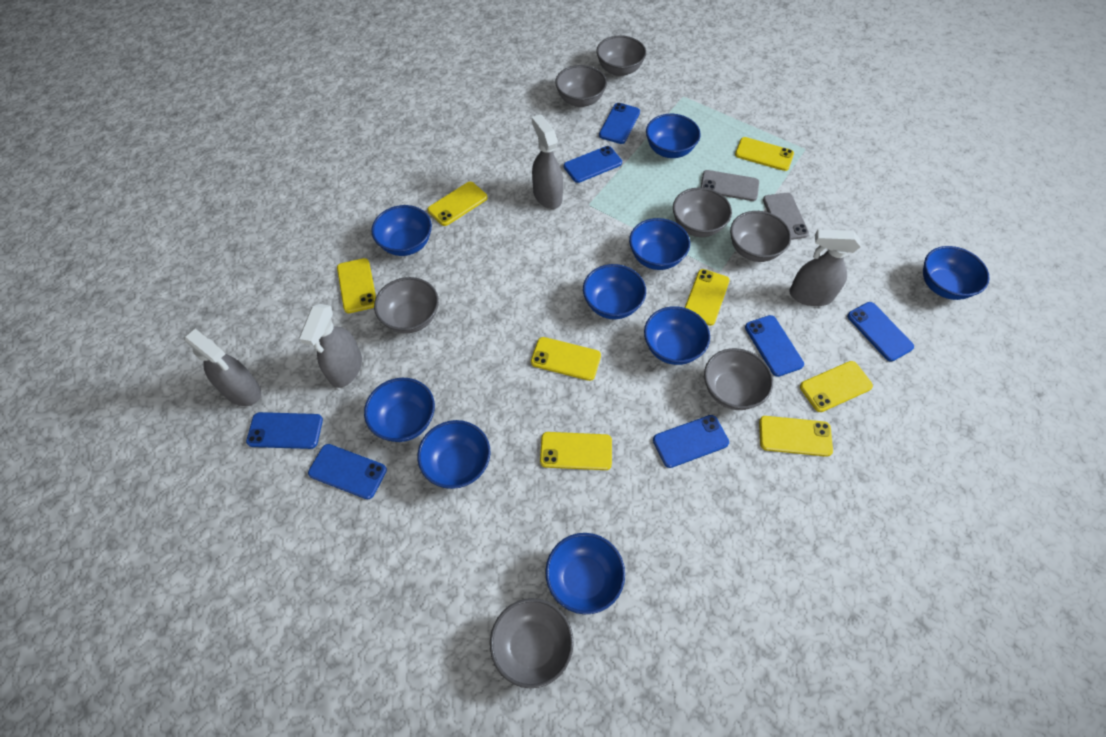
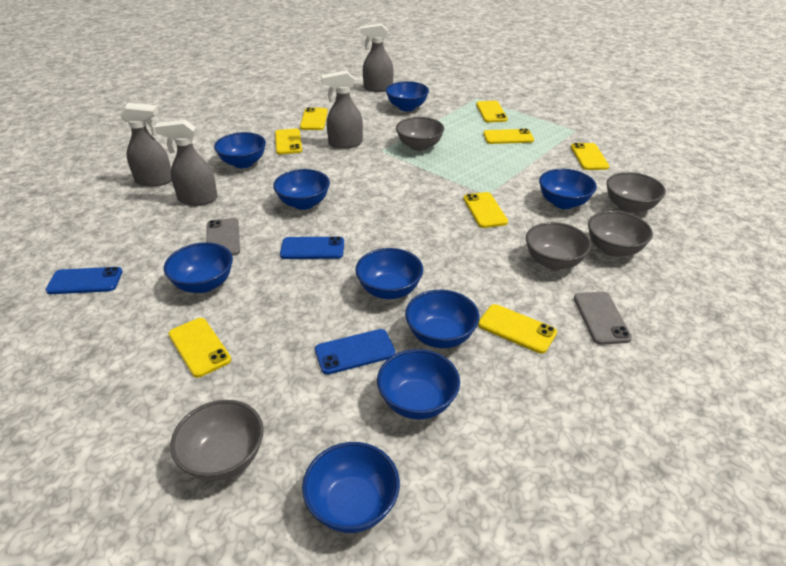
blue phone: [246,412,323,449] [308,444,387,499] [564,146,622,183] [599,103,640,144] [653,415,729,468] [745,315,804,377] [847,302,914,362] = 7 -> [46,267,122,294] [280,236,344,259] [315,329,396,375] = 3
grey bowl: [374,277,439,333] [490,598,574,688] [555,65,607,107] [596,35,646,76] [673,188,732,237] [704,348,773,410] [730,211,791,262] = 7 -> [170,400,264,481] [396,117,444,151] [526,222,591,270] [588,211,653,257] [606,172,666,213] = 5

